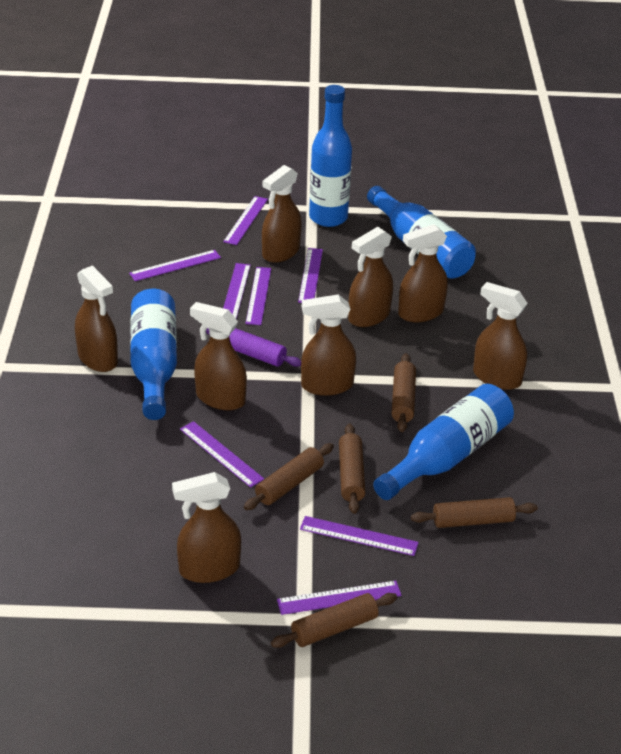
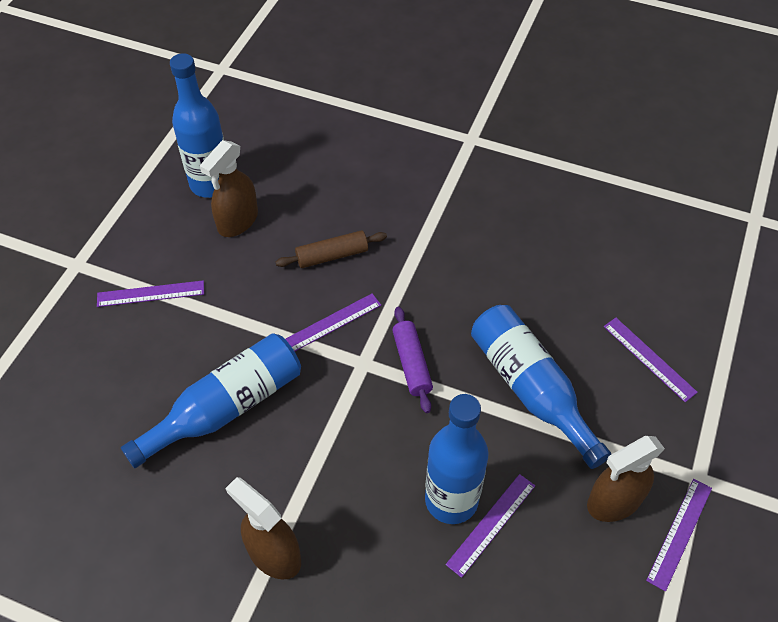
brown rolling pin: [244,443,334,510] [271,593,397,648] [339,423,365,514] [392,353,416,432] [411,497,538,528] = 5 -> [276,230,387,268] = 1
brown spray bottle: [75,265,118,372] [172,472,241,583] [190,302,247,410] [262,165,302,263] [301,294,356,396] [348,227,393,327] [398,224,448,322] [473,282,528,390] = 8 -> [200,140,258,237] [225,477,301,580] [587,436,665,522] = 3
purple ruler: [129,250,221,281] [180,421,264,488] [223,196,268,245] [223,263,251,319] [245,267,271,325] [277,581,402,615] [298,248,323,303] [300,516,419,556] = 8 -> [97,280,204,307] [285,293,381,352] [446,474,535,578] [604,318,698,402] [646,479,712,592] = 5

